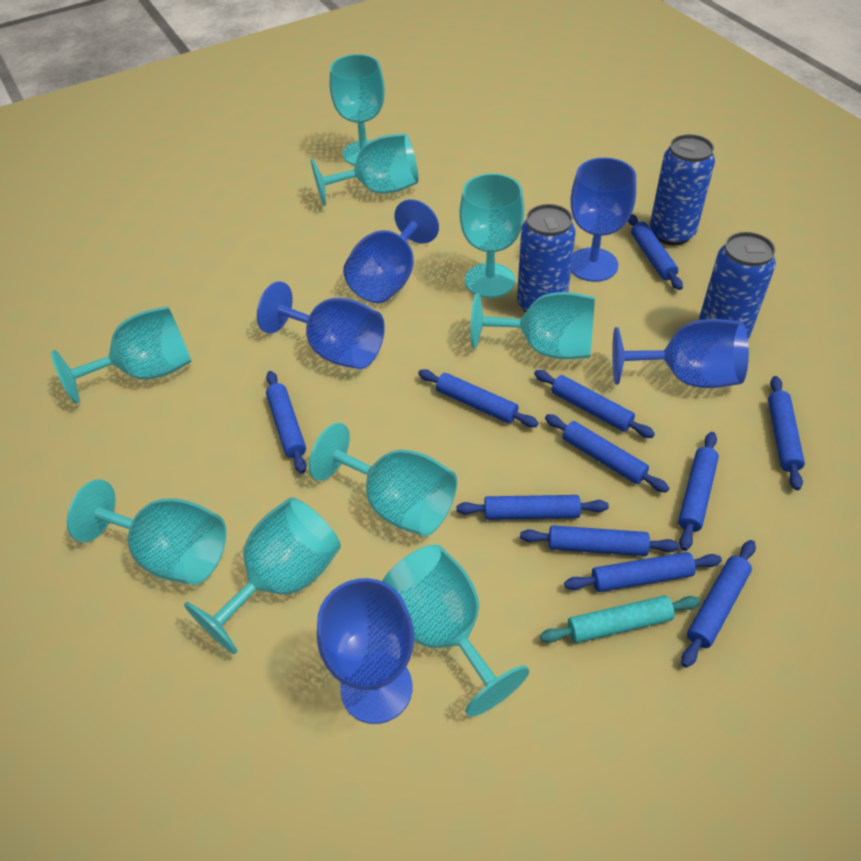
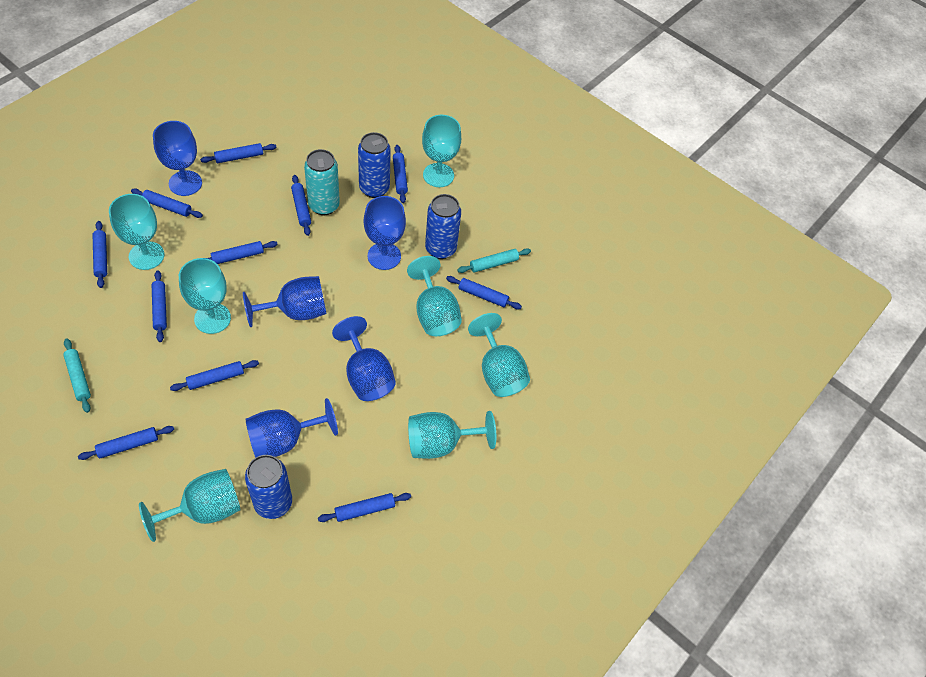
turquoise can: none = 0 -> [304,149,340,215] = 1
turquoise goblet: [51,306,192,404] [67,480,226,585] [184,497,341,654] [309,423,457,536] [311,133,418,206] [330,54,385,165] [382,545,529,717] [459,173,524,298] [471,292,595,359] = 9 -> [109,194,164,270] [139,469,241,542] [179,258,231,334] [407,256,462,336] [408,411,496,459] [422,115,461,187] [468,313,530,397] = 7
turquoise rolling pin: [540,595,700,643] = 1 -> [63,338,91,413] [457,248,531,273] = 2

